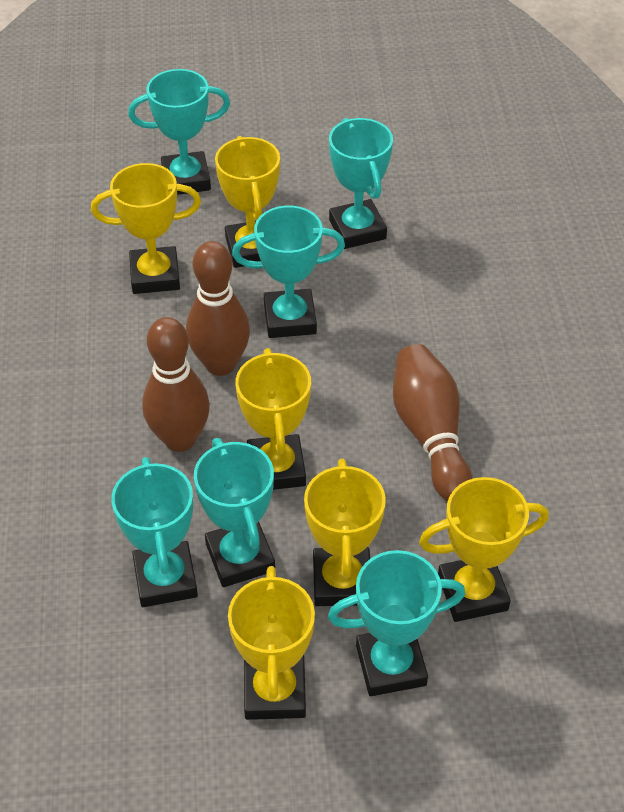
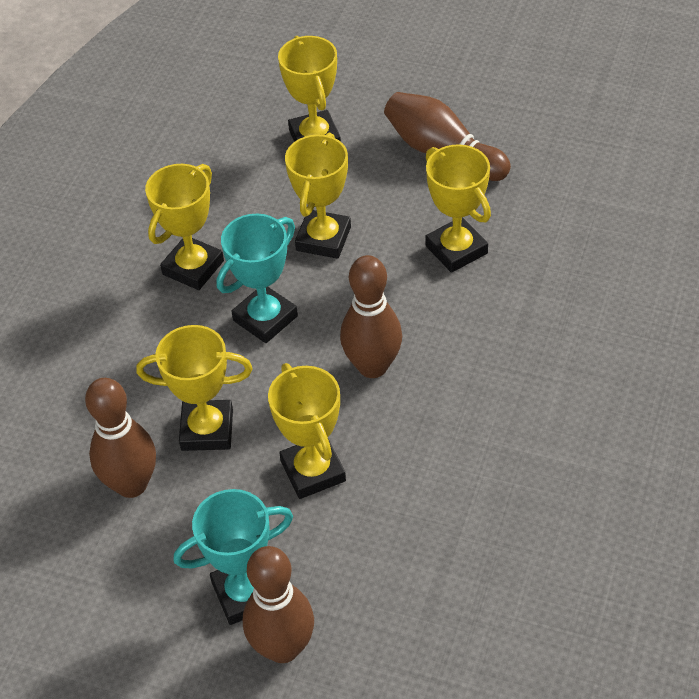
brown bowling pin: [142,317,210,452] [186,241,250,376] [393,344,472,501] = 3 -> [85,378,156,498] [243,546,314,663] [340,255,402,378] [384,92,511,181] = 4
turquoise trophy: [111,457,198,607] [128,69,230,195] [194,438,275,587] [232,206,345,338] [328,550,465,696] [329,118,393,249] = 6 -> [174,489,293,625] [217,214,298,343] = 2

